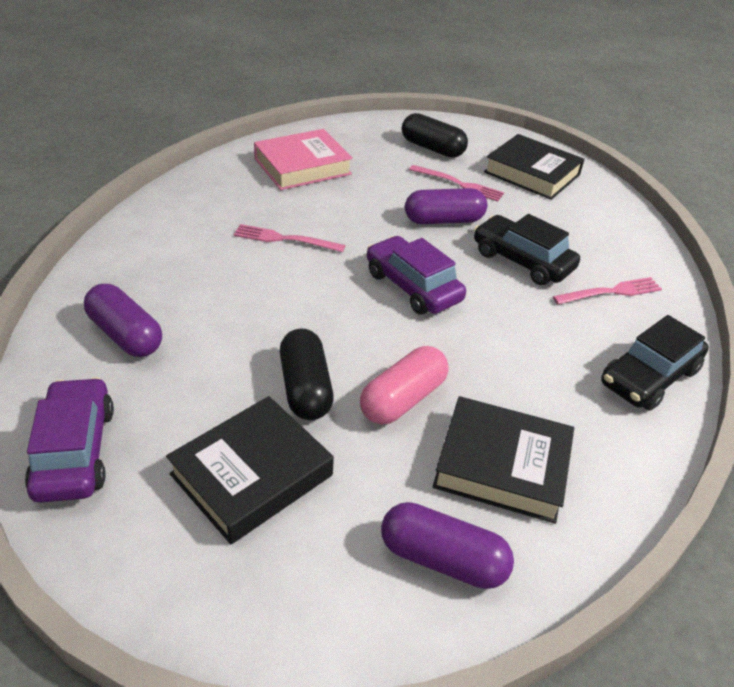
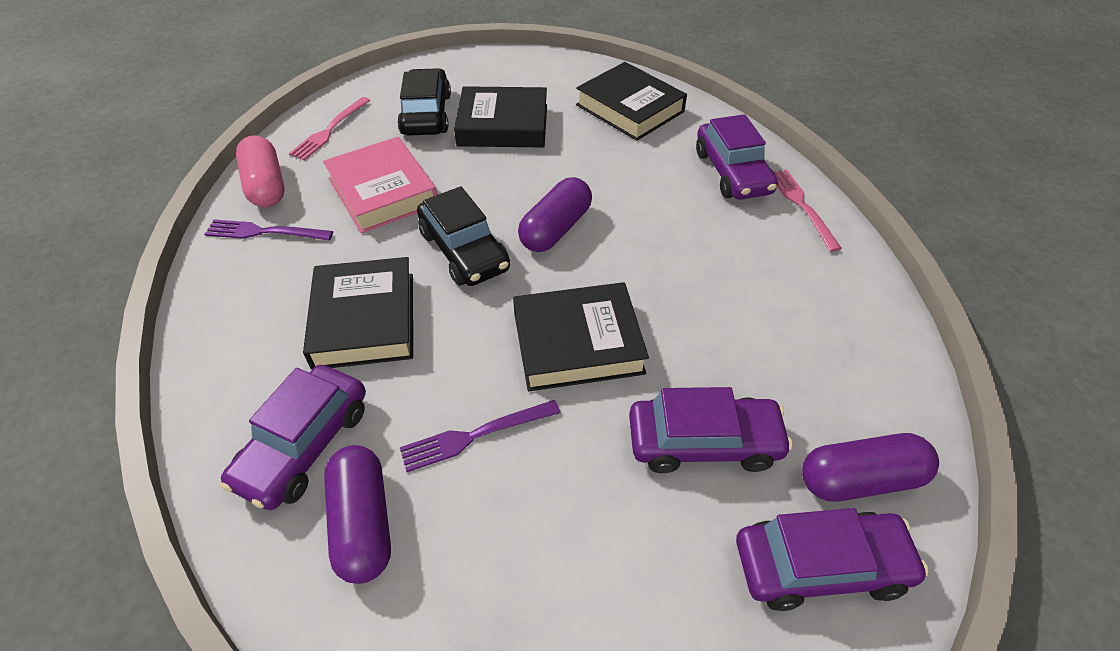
black book: [166,396,334,544] [432,396,574,524] [484,134,585,200] = 3 -> [303,257,413,370] [454,86,547,147] [513,282,649,391] [576,62,687,141] = 4
black capsule: [280,329,334,420] [402,113,468,158] = 2 -> none = 0
pink fork: [234,224,345,252] [409,165,504,202] [553,277,662,304] = 3 -> [289,97,370,160] [774,169,842,252] = 2
purple car: [25,377,114,503] [367,236,466,315] = 2 -> [220,365,366,510] [629,387,793,473] [696,114,778,200] [736,508,929,611] = 4
purple fork: none = 0 -> [205,219,333,241] [400,400,560,472] = 2

